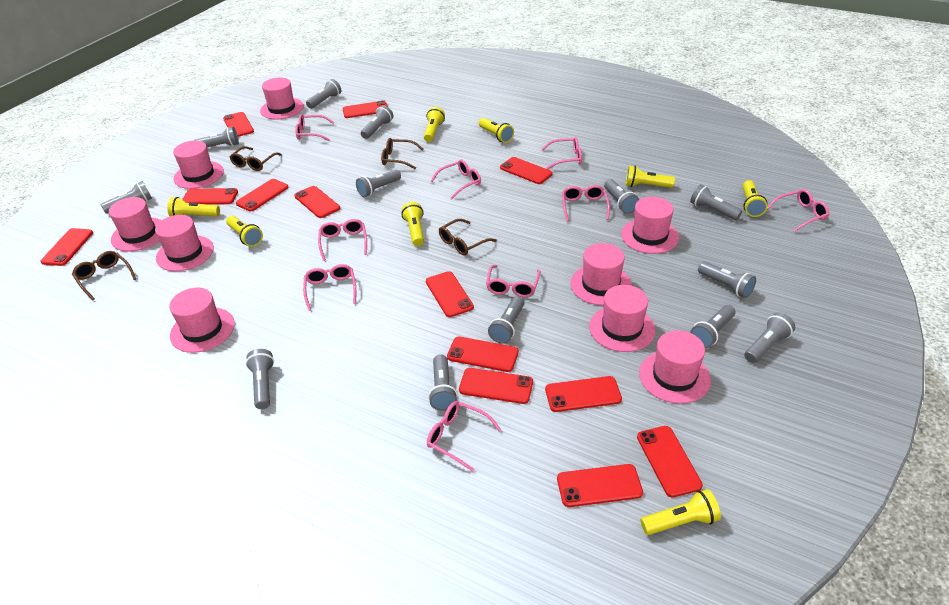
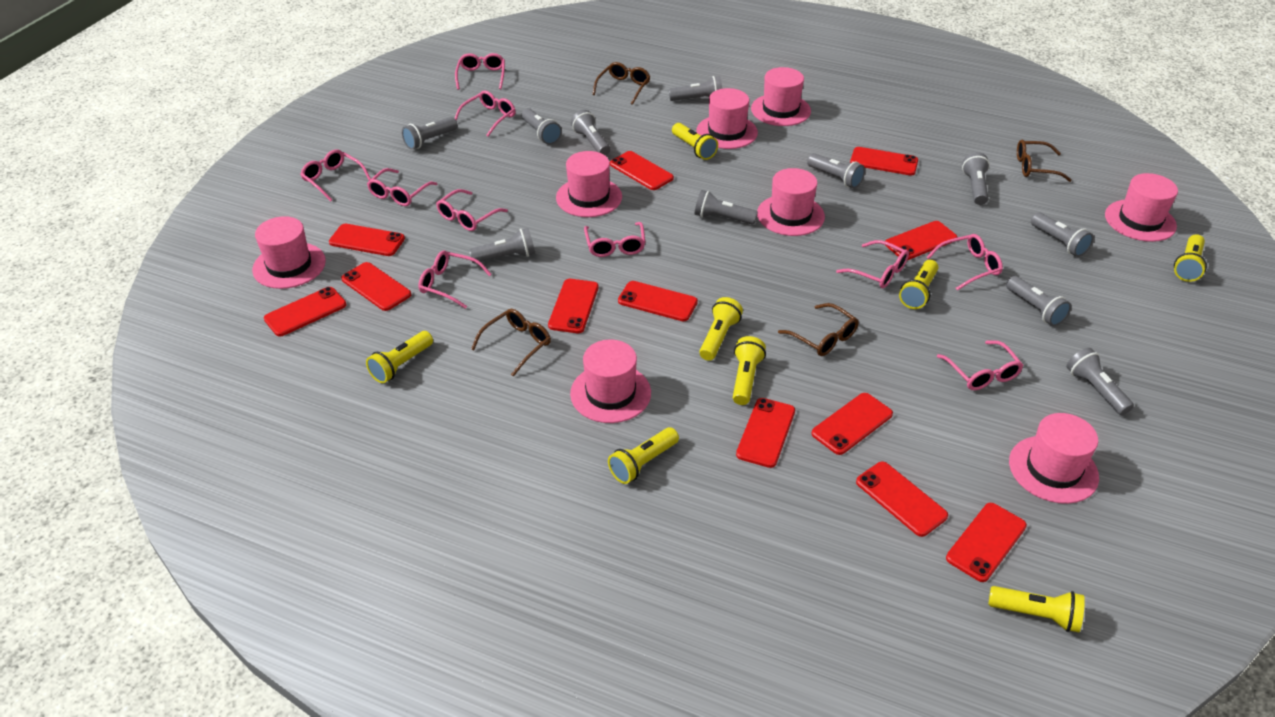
grey flashlight: [101,181,152,213] [194,127,239,147] [245,349,274,409] [306,79,341,109] [356,170,401,197] [361,105,393,139] [428,354,458,411] [488,296,524,344] [604,179,639,214] [690,184,742,220] [690,305,736,348] [698,261,756,298] [744,312,795,363] = 13 -> [402,117,457,150] [469,228,535,263] [521,108,562,145] [571,110,610,156] [669,76,722,101] [695,190,758,225] [807,153,865,189] [962,152,990,205] [1006,276,1071,326] [1031,213,1094,257] [1066,348,1134,415] = 11
pink glasses: [295,114,334,141] [303,264,356,311] [318,219,367,261] [427,401,501,472] [431,160,481,199] [486,265,541,297] [542,137,582,169] [562,185,610,222] [767,189,829,232] = 9 -> [300,150,371,202] [367,168,437,206] [418,251,491,309] [436,189,508,231] [455,53,505,90] [455,91,516,137] [584,222,645,257] [836,240,909,288] [926,234,1003,290] [937,340,1024,390] = 10
pink hat: [109,197,162,251] [155,215,214,271] [169,287,235,353] [173,140,224,189] [260,77,304,119] [570,243,632,306] [589,285,656,352] [621,197,679,254] [639,330,711,404] = 9 -> [252,216,326,289] [556,151,622,217] [570,339,651,423] [696,88,758,149] [751,67,811,126] [757,168,825,236] [1009,413,1099,504] [1105,173,1178,242] = 8
red phone: [41,228,93,266] [182,188,238,205] [223,112,254,137] [236,179,289,212] [294,186,340,218] [343,100,388,118] [426,271,474,317] [447,336,519,372] [459,368,533,404] [500,157,553,184] [545,376,622,412] [557,464,643,507] [637,426,703,497] = 13 -> [264,287,347,337] [329,224,405,256] [341,262,411,311] [548,279,599,333] [610,151,674,190] [618,281,698,321] [736,398,795,468] [811,393,893,455] [850,147,918,176] [856,462,948,537] [885,221,957,260] [946,503,1027,582] = 12

